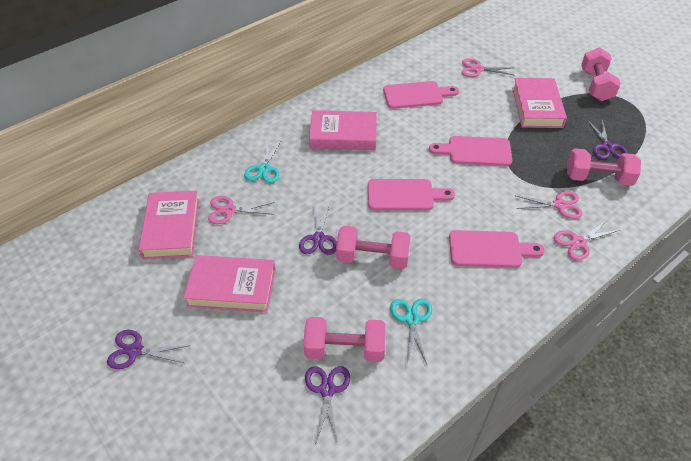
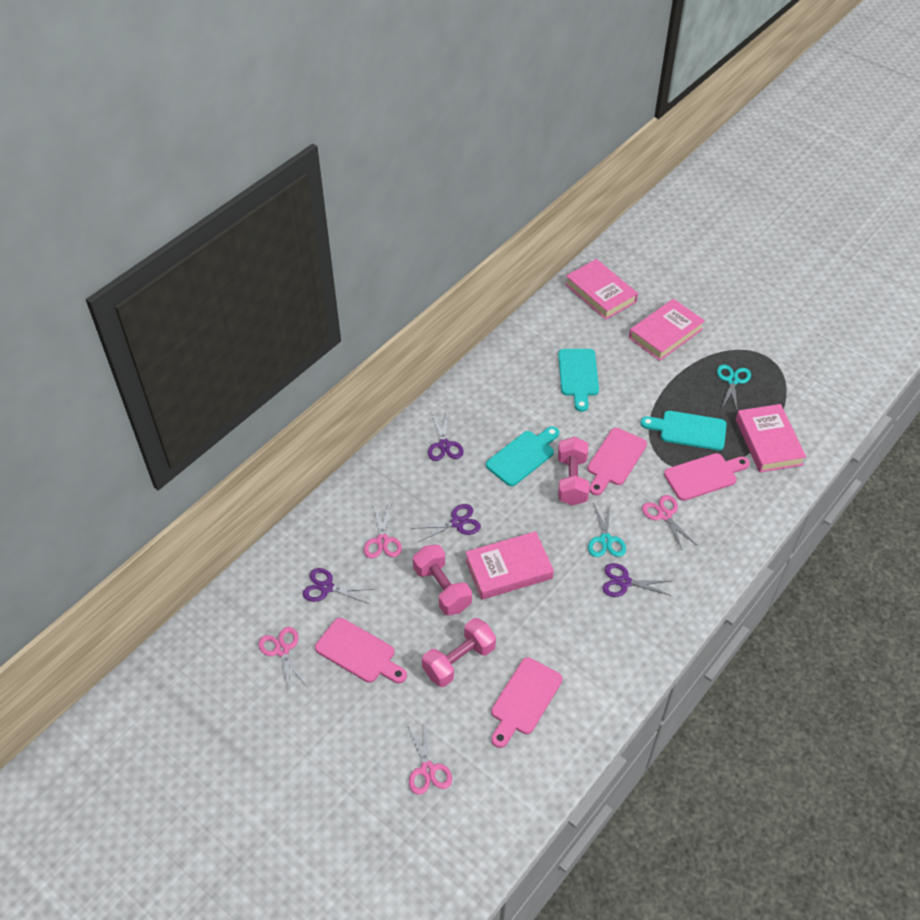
pink dumbbell: [303,317,386,362] [336,226,410,269] [567,148,641,186] [581,47,621,101] = 4 -> [413,545,472,616] [422,618,496,687] [558,437,589,506] = 3
turquoise cutting board: none = 0 -> [486,426,559,486] [558,349,599,412] [641,411,727,450] = 3

